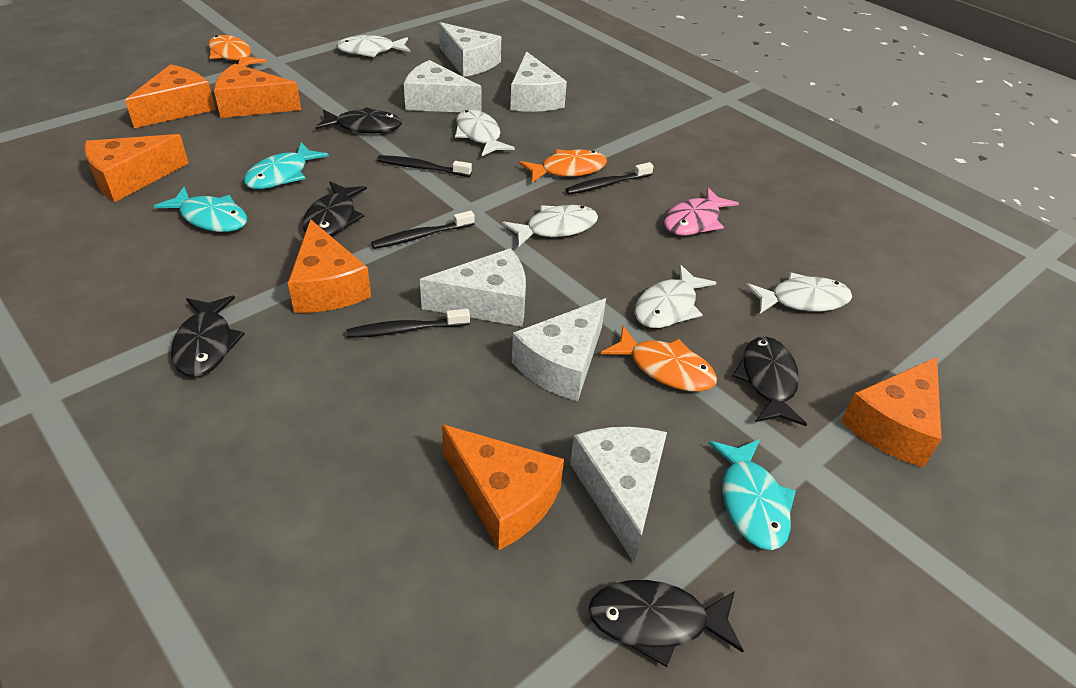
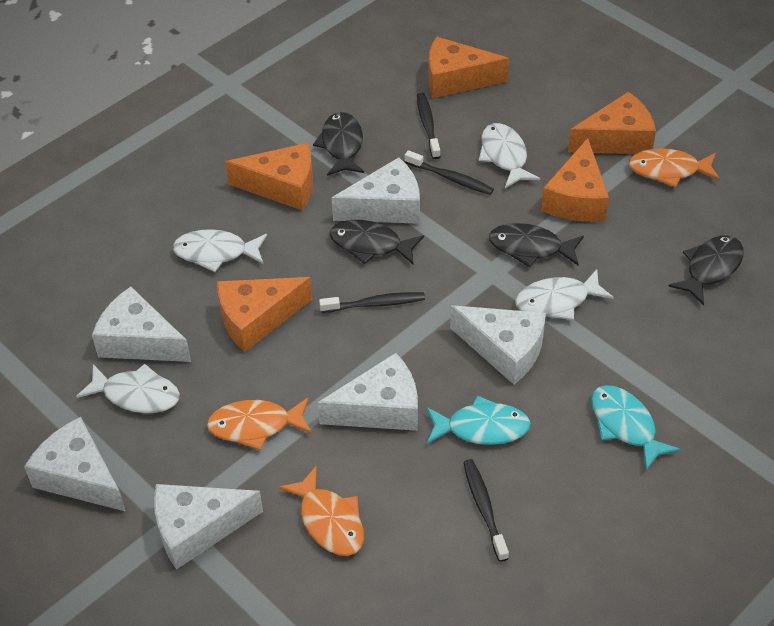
black fish: [171,295,245,377] [302,181,367,237] [315,107,402,133] [588,580,744,667] [732,337,807,426] = 5 -> [313,112,364,176] [330,220,424,264] [489,223,584,267] [668,235,744,306] = 4
orange cheese: [84,134,189,202] [125,64,216,128] [214,63,301,118] [288,219,371,313] [442,424,564,550] [841,357,942,468] = 6 -> [217,277,312,352] [225,143,313,211] [428,37,509,98] [541,138,609,222] [568,92,656,154] = 5
pink fish: [664,187,739,236] = 1 -> none = 0
turquoise fish: [154,187,247,232] [244,142,329,189] [709,439,796,550] = 3 -> [426,395,531,445] [591,385,681,471] = 2
white fish: [336,35,410,57] [455,109,515,156] [502,205,598,247] [634,264,717,328] [745,272,852,314] = 5 -> [76,364,180,413] [173,229,267,272] [479,123,540,188] [515,269,614,320] = 4

